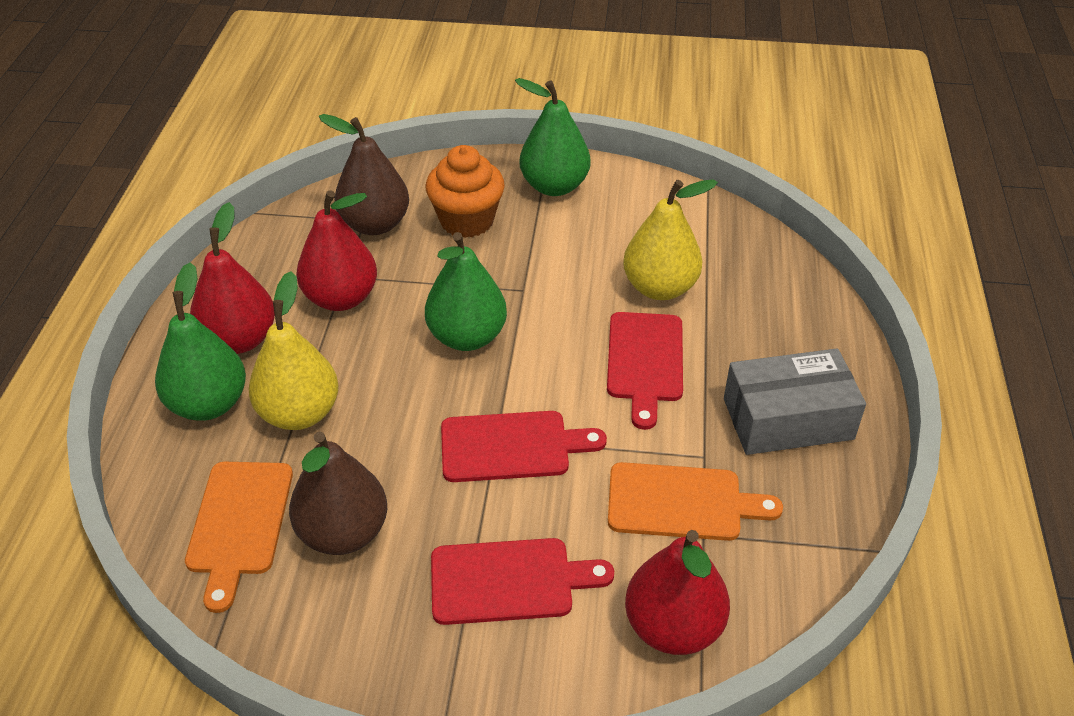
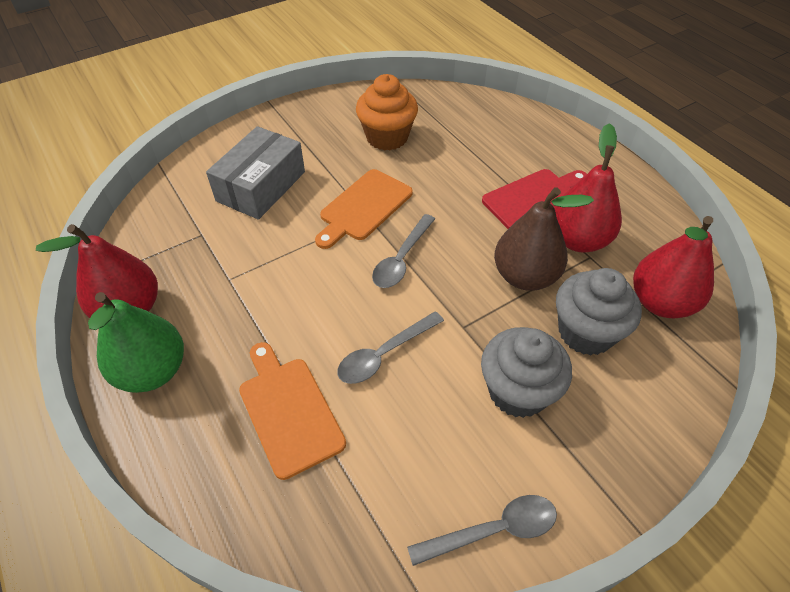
brown pear: [289,432,387,555] [319,114,409,235] = 2 -> [494,187,594,291] = 1
green pear: [155,262,246,421] [425,232,507,351] [515,78,591,196] = 3 -> [88,292,184,393] = 1
grey cupcake: none = 0 -> [481,327,572,418] [556,268,642,356] = 2
grey spoon: none = 0 -> [337,311,444,384] [372,214,435,288] [407,495,557,566] = 3
red cutting board: [431,538,614,625] [441,411,607,482] [607,312,683,430] = 3 -> [482,169,587,229] = 1
yellow pear: [249,271,339,430] [623,179,718,300] = 2 -> none = 0

